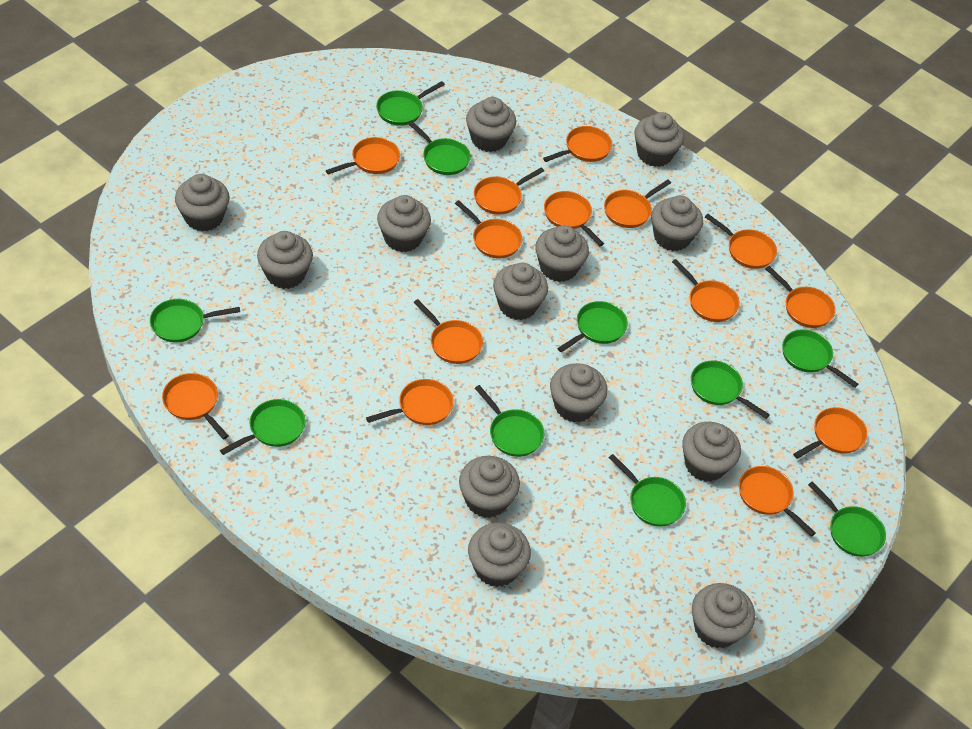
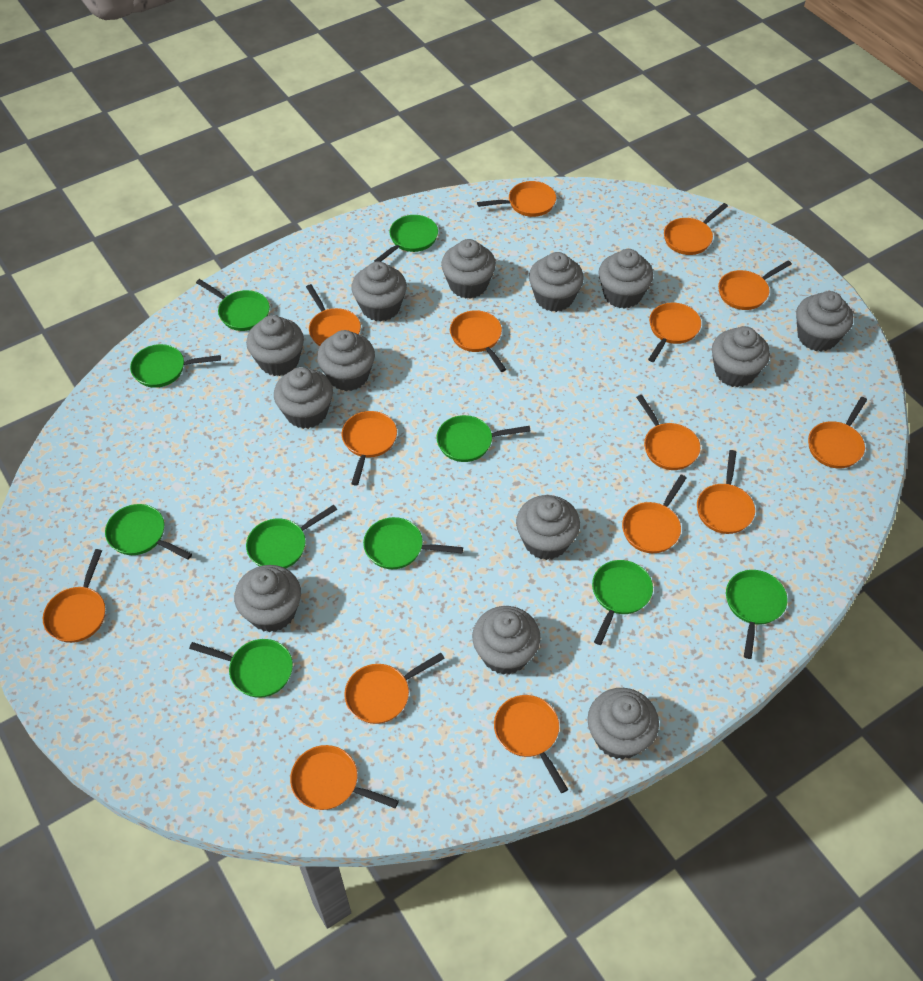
orange pan: [162,373,228,440] [326,137,400,175] [366,379,454,425] [413,299,483,364] [455,200,522,258] [474,167,544,215] [543,126,612,162] [544,191,604,246] [604,179,671,228] [672,259,740,322] [705,214,777,269] [739,466,816,537] [766,266,835,328] [793,407,867,459] = 14 -> [43,549,105,643] [290,745,399,810] [306,284,361,346] [342,411,397,486] [344,653,445,724] [450,310,506,372] [477,181,556,217] [494,695,568,793] [622,475,687,553] [636,395,700,470] [648,303,701,362] [664,203,728,255] [697,450,755,534] [718,260,792,310] [808,397,867,468] = 15

